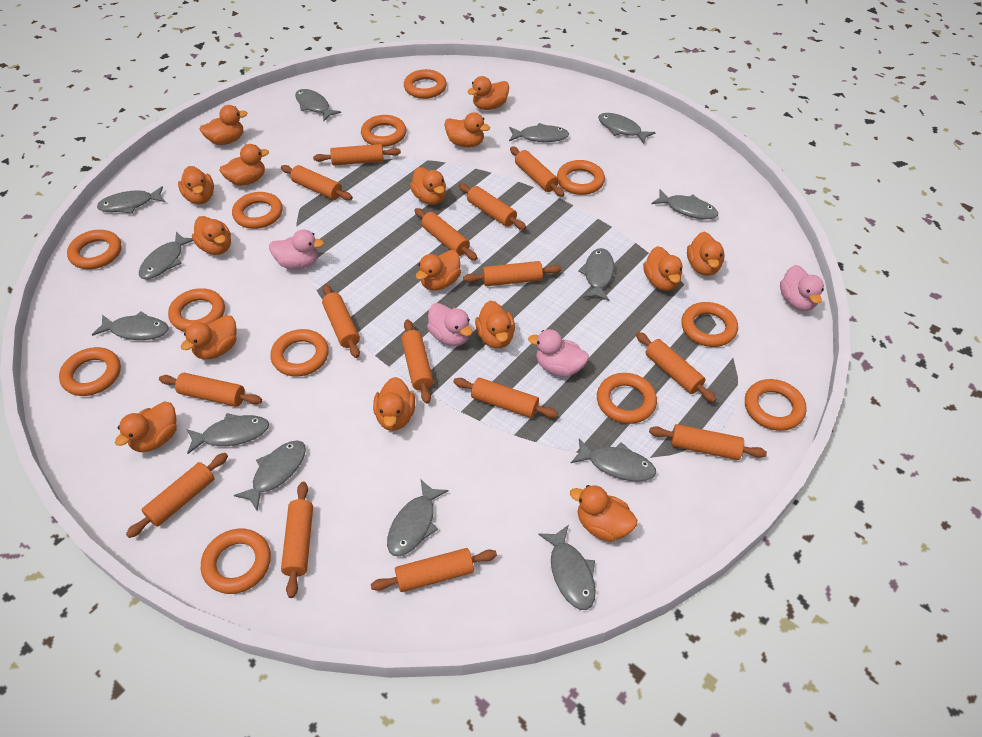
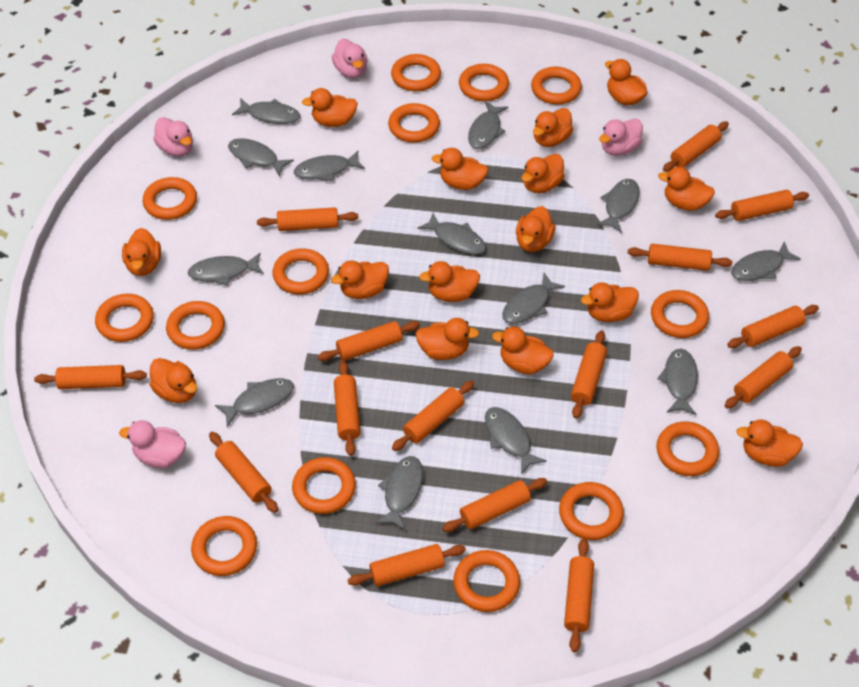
orange ring: [59,347,121,396] [67,230,122,269] [168,288,225,332] [201,529,271,594] [232,192,283,229] [270,329,329,377] [361,115,406,147] [404,69,447,99] [557,160,605,195] [597,373,657,424] [681,302,738,347] [745,379,806,431] = 12 -> [95,294,154,342] [143,177,197,220] [166,301,225,350] [191,516,257,576] [272,248,329,294] [292,457,356,514] [388,103,440,143] [391,54,441,91] [453,550,520,612] [459,64,509,101] [531,67,582,104] [559,482,624,540] [651,290,709,338] [656,422,719,476] = 14

